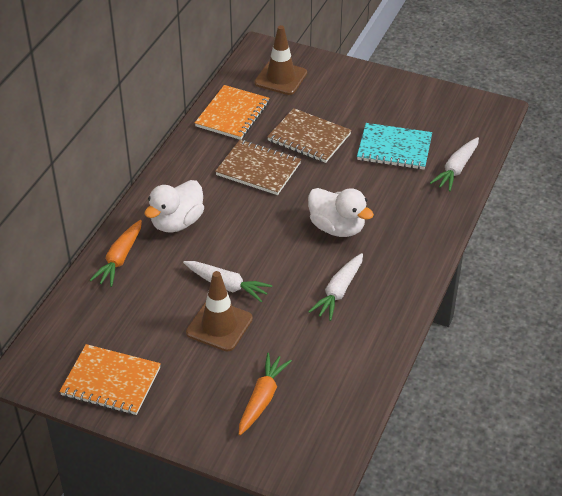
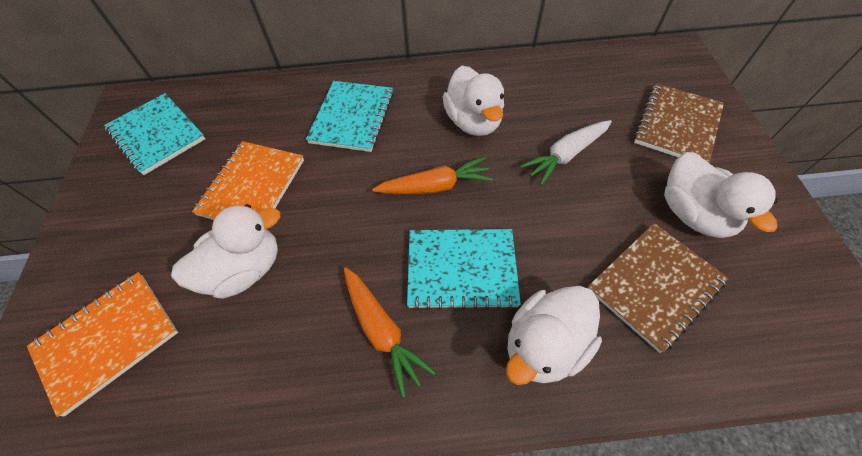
brown traffic cone: [186,271,253,352] [254,25,307,95] = 2 -> none = 0
turquoise notebook: [357,123,432,169] = 1 -> [104,93,205,175] [306,81,394,152] [407,229,521,310] = 3
white carrot: [183,261,272,302] [308,253,363,321] [430,137,479,191] = 3 -> [520,120,612,185] = 1
white duck: [144,180,204,233] [308,188,374,237] = 2 -> [171,204,280,299] [443,66,504,136] [506,286,602,385] [664,152,778,238] = 4

